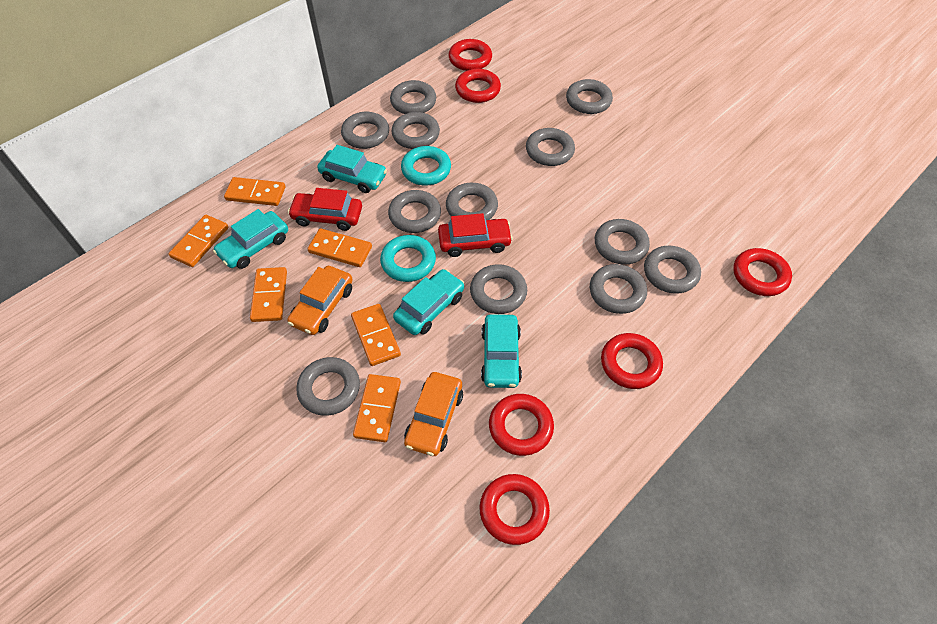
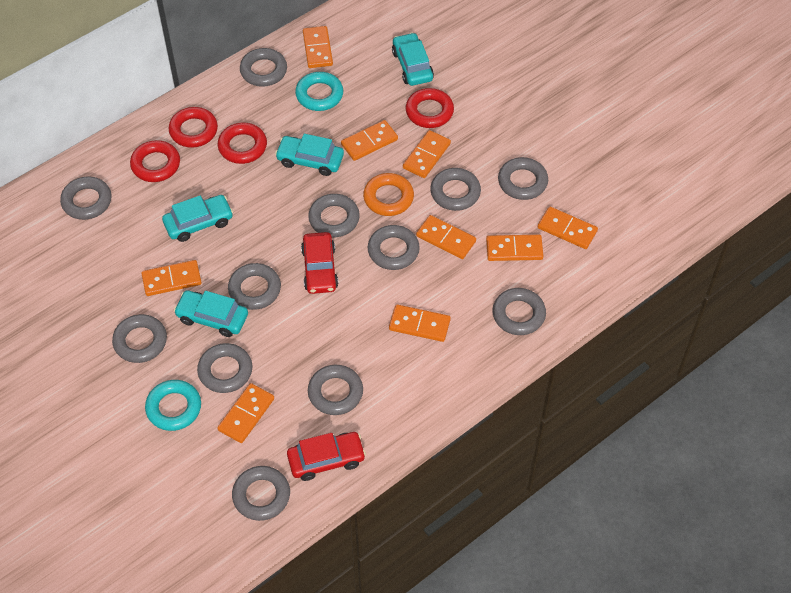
orange car: [288,266,353,335] [404,372,463,456] = 2 -> none = 0
orange domino: [169,215,229,267] [224,177,285,206] [250,267,287,322] [307,228,372,267] [351,304,401,366] [353,374,401,442] = 6 -> [141,260,202,296] [217,383,274,443] [303,26,333,68] [341,120,398,161] [389,304,451,342] [403,130,451,178] [416,215,476,259] [486,235,543,261] [538,207,598,249] = 9
orange ring: none = 0 -> [363,173,414,216] = 1
red ring: [448,39,492,71] [455,69,501,103] [479,474,550,545] [489,394,554,456] [601,333,663,389] [733,248,792,296] = 6 -> [130,140,180,182] [169,107,218,148] [218,123,267,164] [405,88,454,128] = 4

